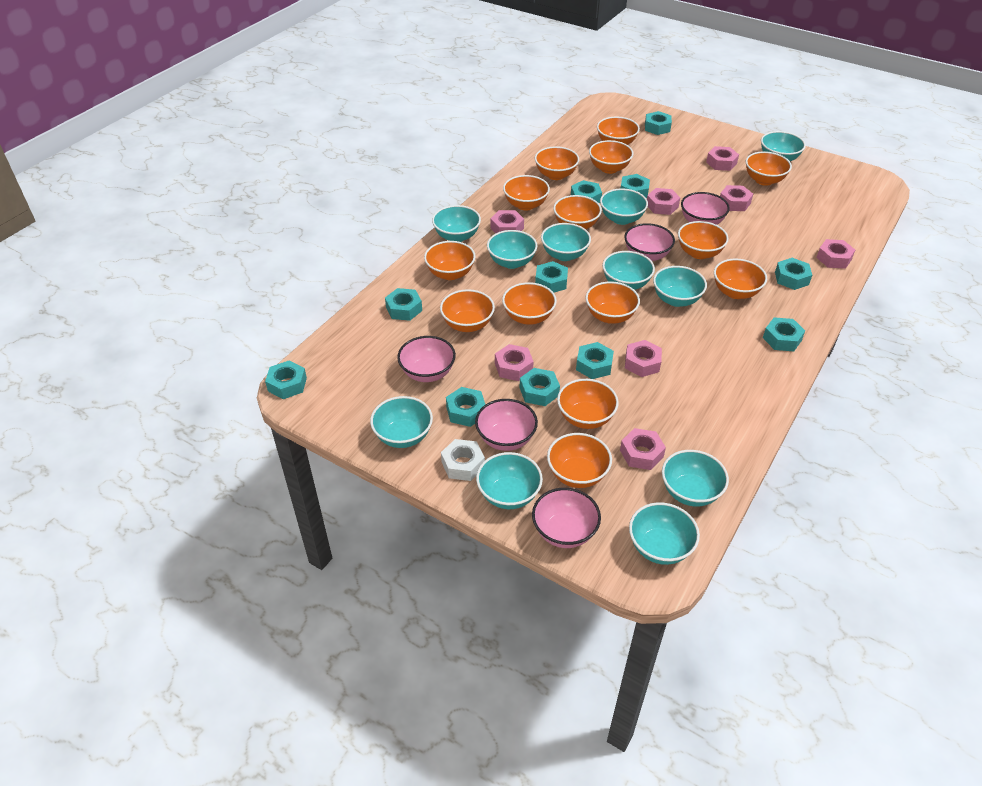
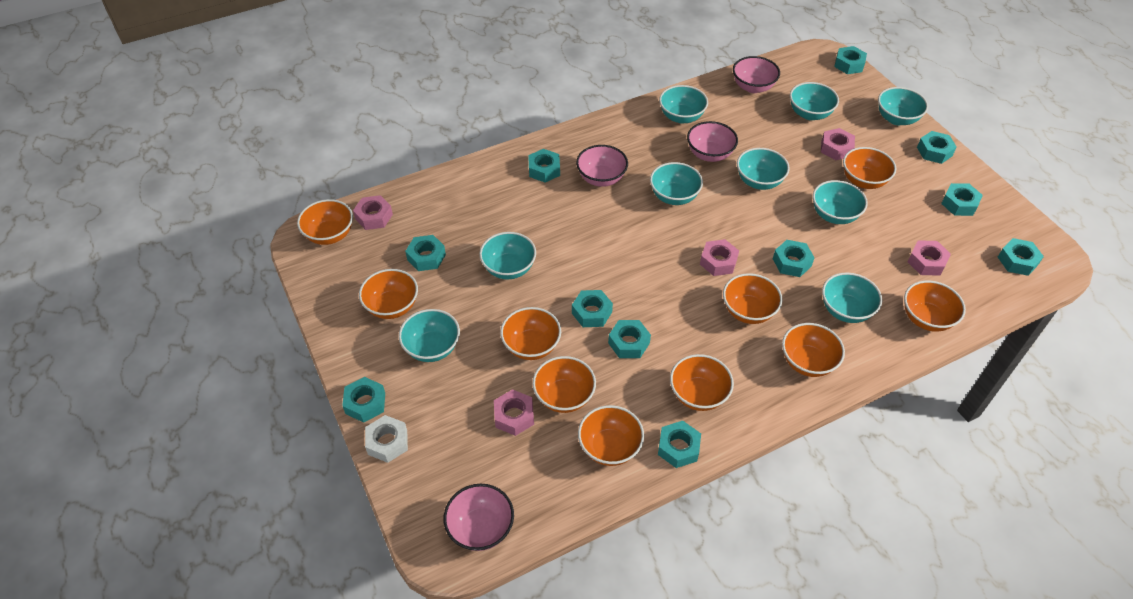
orange bowl: [424,241,476,280] [440,289,495,332] [502,282,557,325] [503,175,550,211] [535,146,579,180] [547,433,612,488] [553,195,602,229] [557,379,619,429] [585,281,640,324] [589,140,634,174] [597,117,640,145] [678,221,729,259] [714,258,767,299] [745,151,792,186] = 14 -> [297,199,353,245] [359,269,418,319] [500,307,561,360] [532,356,596,413] [578,405,644,466] [670,354,734,411] [723,273,782,324] [782,323,845,377] [843,147,896,189] [904,281,966,332] = 10
pink bowl: [397,336,456,382] [475,399,538,451] [532,488,601,548] [624,223,675,261] [681,192,730,225] = 5 -> [443,484,514,551] [576,145,628,187] [687,121,738,162] [733,56,780,93] = 4
pink nut: [491,210,524,234] [495,344,534,381] [620,428,666,470] [625,340,662,377] [647,188,680,215] [706,146,739,171] [720,185,753,211] [816,239,855,269] = 8 -> [353,195,393,230] [494,389,534,436] [700,239,739,276] [821,128,855,160] [908,240,951,276] = 5
turquoise bowl: [370,396,433,448] [432,205,481,242] [476,452,543,509] [487,230,537,269] [541,223,591,261] [600,188,648,225] [602,251,655,290] [629,502,700,565] [653,266,707,307] [662,450,729,507] [761,131,806,161] = 11 -> [399,309,460,362] [479,232,536,280] [650,162,703,205] [659,85,708,124] [737,148,790,190] [790,82,839,120] [813,180,868,224] [822,272,882,323] [878,87,928,125] = 9

